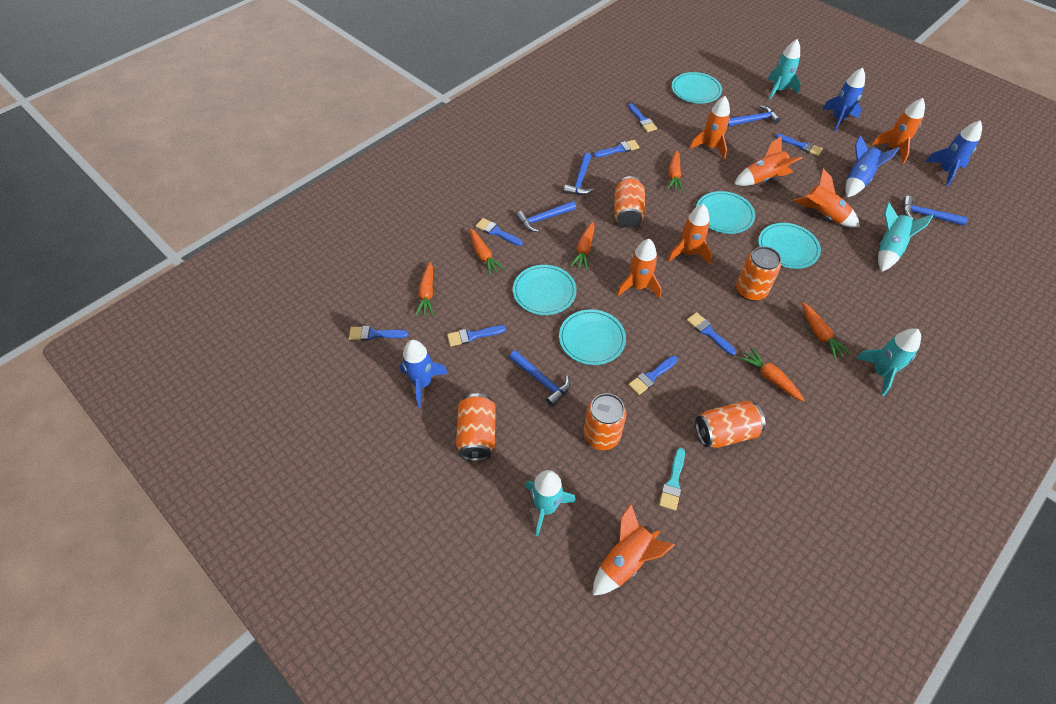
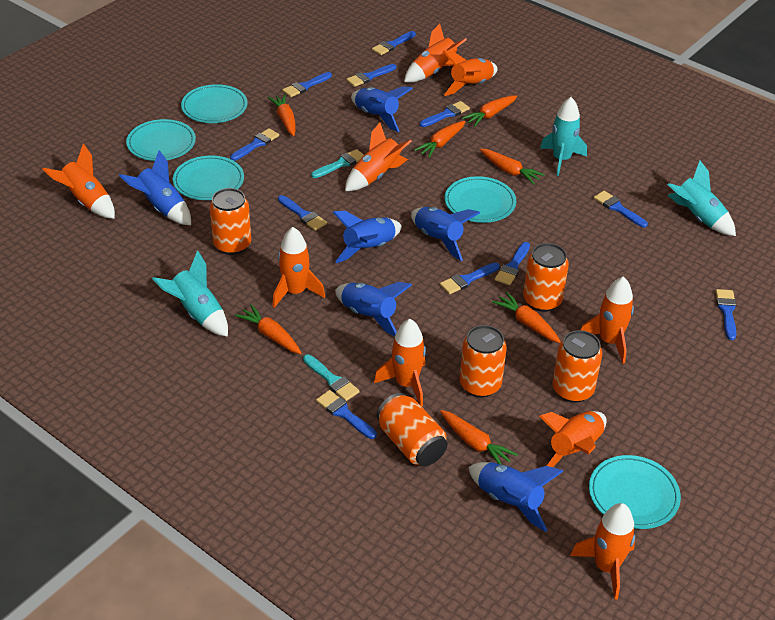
blue brush: [349,326,409,341] [447,325,506,346] [475,218,523,246] [593,140,639,157] [628,103,657,132] [628,356,678,395] [687,312,736,355] [775,134,823,156] = 8 -> [230,128,279,161] [278,195,327,231] [282,72,332,97] [316,390,377,439] [346,64,396,87] [372,31,416,55] [420,101,470,127] [440,263,499,294] [495,242,530,285] [594,191,648,228] [716,289,736,340] = 11
blue hammer: [509,350,570,407] [516,201,576,232] [564,153,594,195] [728,105,781,127] [903,196,968,226] = 5 -> none = 0
blue rocket: [400,340,448,408] [823,68,865,132] [845,135,900,198] [925,120,982,186] = 4 -> [119,150,191,225] [333,211,402,263] [335,282,412,337] [351,86,413,132] [411,207,480,261] [468,462,564,532] = 6
orange carrot: [415,262,433,316] [470,228,505,276] [570,222,595,270] [667,150,683,192] [739,347,805,402] [802,302,851,360] = 6 -> [235,304,301,354] [268,94,295,136] [414,121,466,158] [440,410,518,465] [462,95,517,127] [480,149,545,184] [492,292,561,343] = 7
orange rocket: [593,504,675,596] [617,239,662,298] [668,204,712,264] [689,96,730,160] [734,136,802,186] [793,169,860,227] [871,98,925,164] = 7 -> [42,144,115,219] [272,227,325,308] [345,123,412,191] [374,319,426,407] [404,24,467,83] [443,50,498,96] [539,411,607,467] [570,503,635,600] [581,277,634,364] = 9
turquoise brush: [659,448,685,511] = 1 -> [303,354,360,401] [311,149,364,178] = 2
turquoise rocket: [525,470,576,536] [768,39,801,100] [855,328,921,396] [878,202,933,272] = 4 -> [152,251,228,337] [540,97,587,176] [667,161,736,236] = 3

